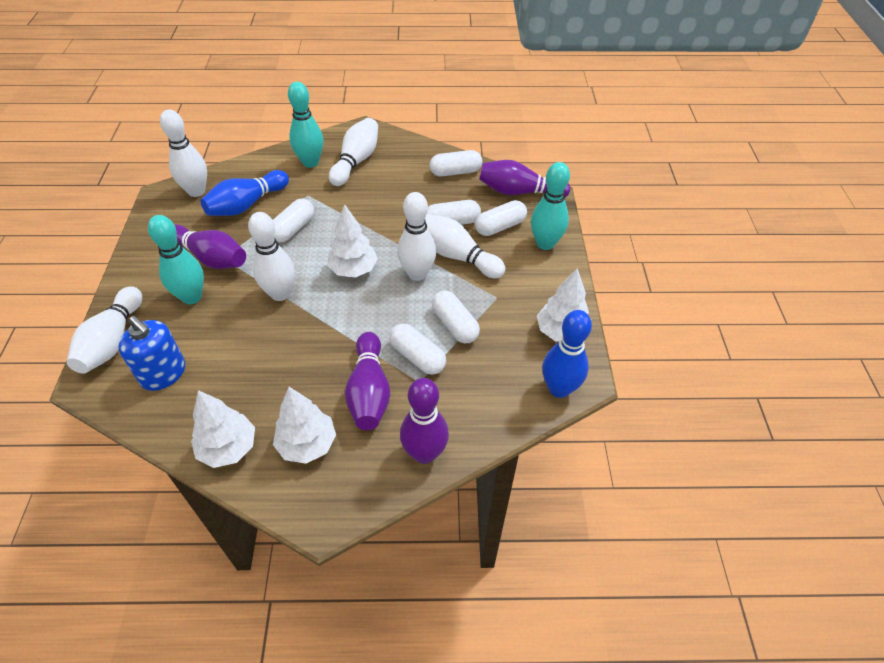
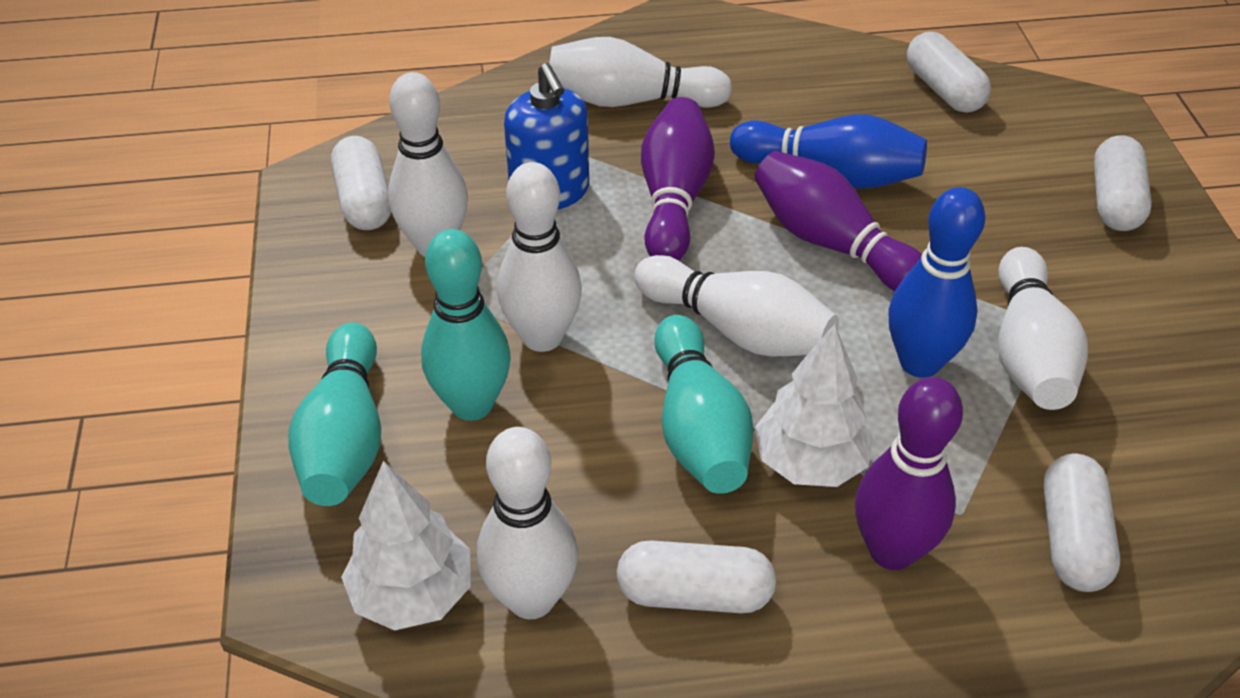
purple bowling pin: [175,224,246,269] [345,332,391,430] [400,378,449,464] [479,160,570,197] = 4 -> [641,97,715,261] [754,151,922,291] [855,377,963,570] = 3
white capsule: [273,199,314,243] [389,323,446,375] [427,200,481,225] [430,150,482,176] [432,290,480,343] [475,200,527,236] = 6 -> [331,136,391,230] [617,540,776,613] [907,32,991,113] [1043,454,1120,592] [1094,135,1152,231] = 5
white tree: [191,390,255,468] [273,387,336,464] [327,204,378,278] [537,268,589,342] = 4 -> [341,461,471,631] [754,324,874,487] = 2

